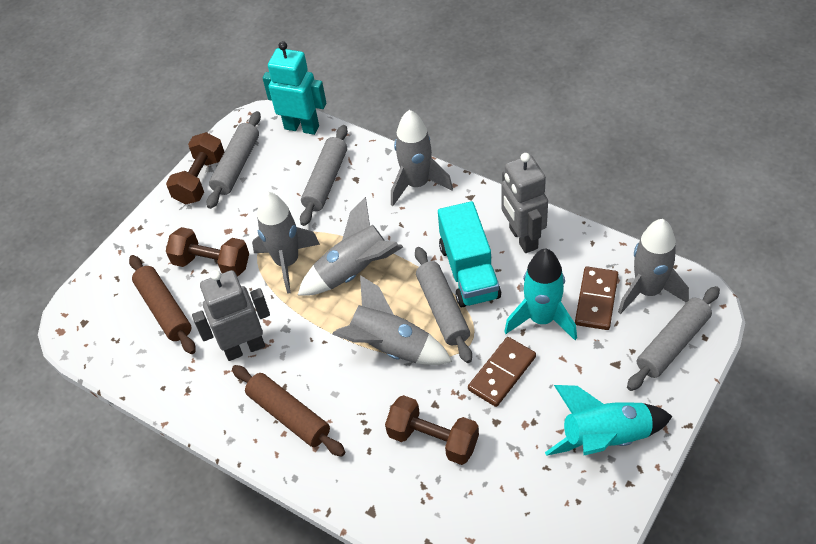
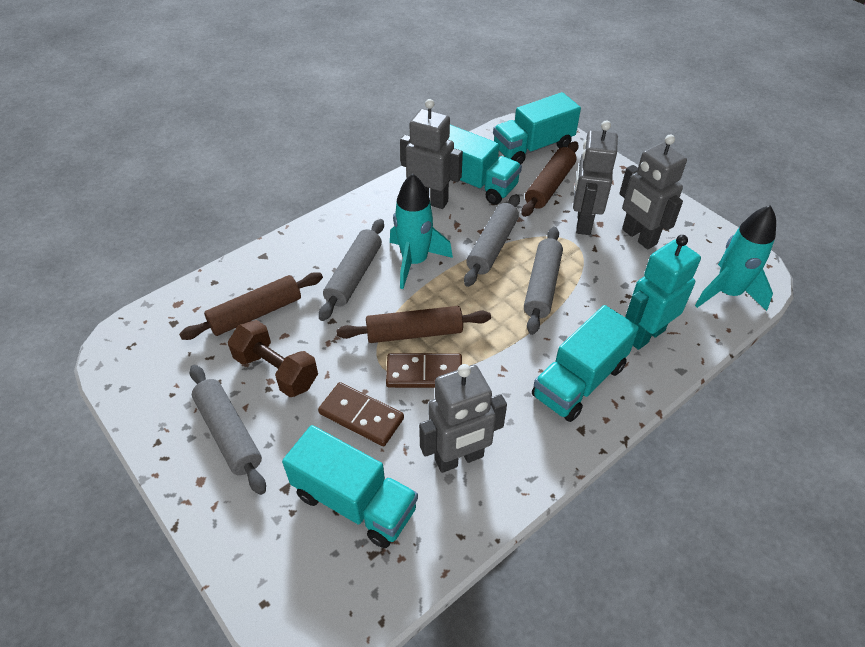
brown dumbbell: [166,132,224,205] [166,227,249,277] [385,395,479,465] = 3 -> [228,320,318,397] = 1
brown rolling pin: [129,255,196,354] [232,365,345,457] = 2 -> [179,272,323,340] [336,306,491,343] [522,141,579,217] = 3
grey robot: [192,270,270,361] [501,153,548,253] = 2 -> [400,99,463,209] [419,364,507,473] [573,121,618,235] [619,134,687,249] = 4
grey rocket: [252,192,320,294] [298,197,403,296] [332,275,452,365] [391,110,453,206] [618,219,689,314] = 5 -> none = 0
turquoise truck: [438,201,501,307] = 1 -> [282,425,418,548] [448,125,522,205] [493,92,581,164] [532,305,639,422] = 4

